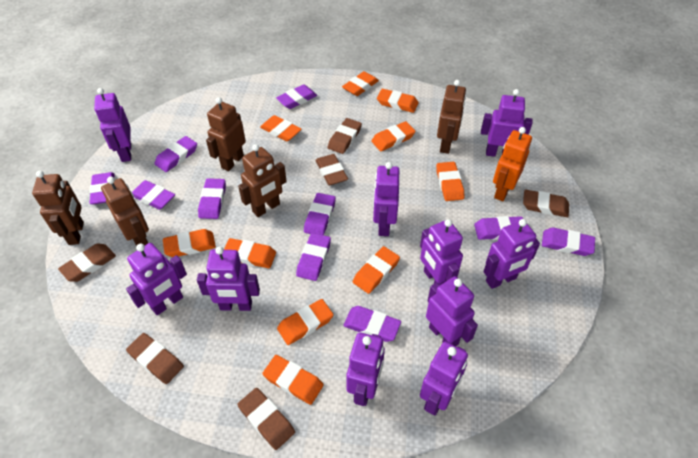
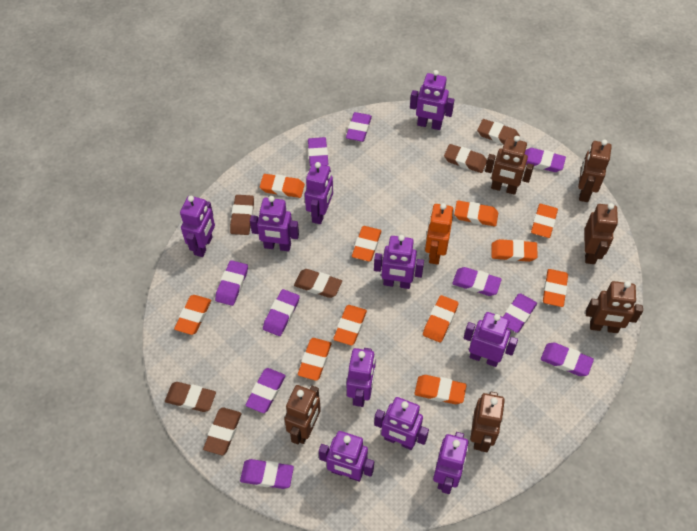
brown robot: [32,171,84,245] [101,177,149,246] [206,97,246,171] [238,144,287,217] [437,80,466,154] = 5 -> [284,385,321,444] [470,392,505,452] [485,136,534,195] [578,139,612,202] [584,203,618,264] [586,281,643,333] = 6
orange eraser: [163,229,216,257] [224,238,276,268] [260,115,302,141] [262,355,324,405] [277,299,333,345] [342,71,379,96] [353,246,400,294] [371,121,416,151] [377,89,419,113] [436,162,464,201] = 10 -> [174,295,211,335] [260,174,305,198] [298,338,331,381] [333,305,367,346] [352,226,381,261] [414,375,467,404] [423,295,458,343] [454,200,498,227] [491,239,538,262] [531,204,558,238] [543,269,568,307] = 11

